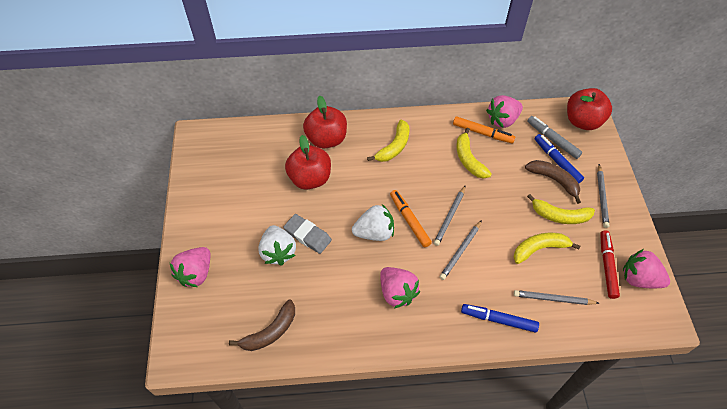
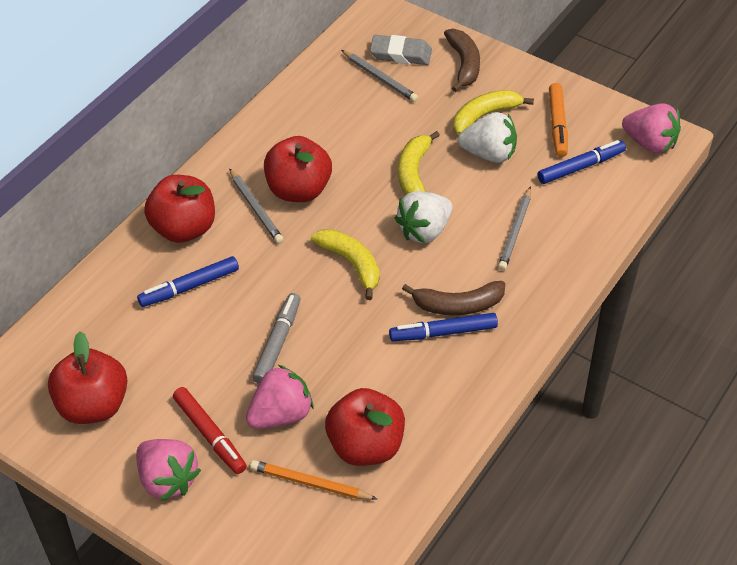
blue marker: [461,304,539,333] [535,134,584,183] = 2 -> [137,256,239,307] [389,313,498,341] [537,140,626,184] = 3
grey pencil: [434,186,465,246] [440,220,482,280] [514,290,599,305] [597,164,609,228] = 4 -> [229,168,284,244] [341,50,418,102] [498,186,531,271] = 3
orange marker: [390,190,432,247] [453,116,515,143] = 2 -> [549,83,568,157] = 1
orange pencil: none = 0 -> [250,460,377,500] = 1
pink strawberry: [170,247,210,287] [380,267,420,308] [486,95,523,128] [623,249,670,288] = 4 -> [136,439,201,501] [246,365,314,429] [622,103,681,154] = 3
red apple: [285,135,331,190] [303,96,347,149] [567,88,612,130] = 3 -> [48,332,128,424] [144,175,215,243] [264,136,332,202] [325,388,405,466] = 4
yellow banana: [367,119,409,162] [456,128,492,179] [513,233,580,264] [527,194,595,224] = 4 -> [311,229,380,300] [398,131,440,195] [453,90,534,135] = 3

